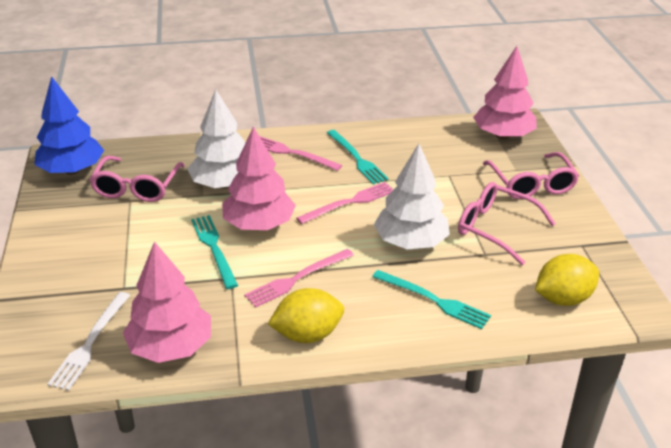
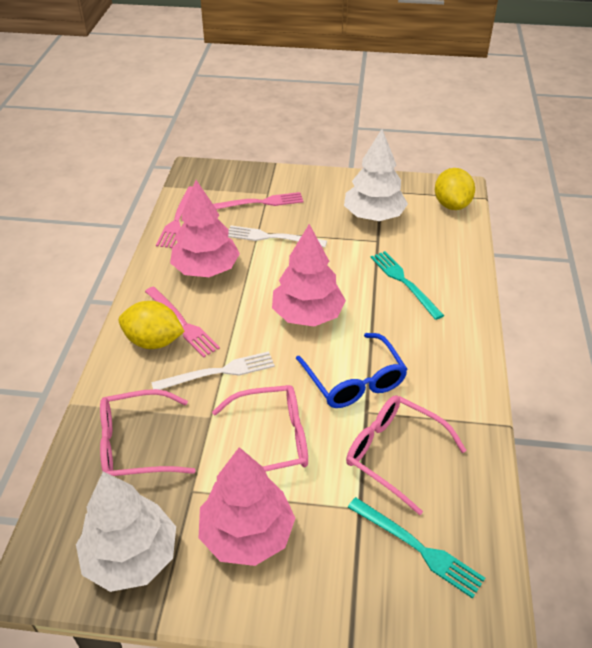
blue glasses: none = 0 -> [296,333,408,408] = 1
blue tree: [34,76,104,175] = 1 -> none = 0
turquoise fork: [191,215,238,289] [327,130,388,184] [372,270,491,329] = 3 -> [348,497,485,599] [370,251,444,320] = 2
white fork: [47,292,130,391] = 1 -> [151,351,275,390] [228,225,327,247] = 2

